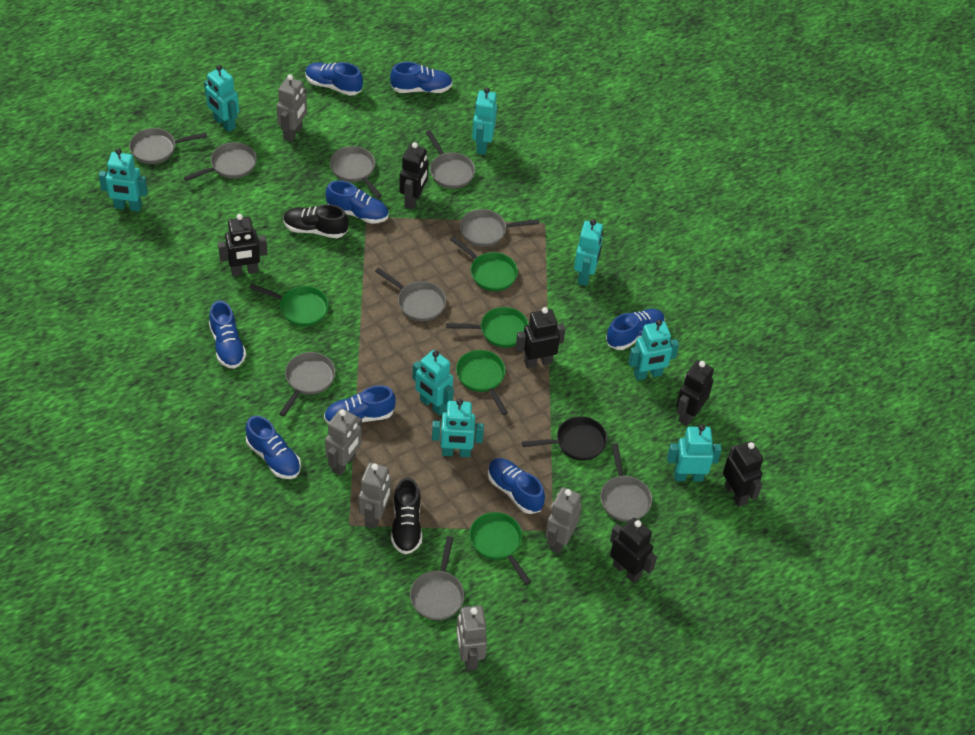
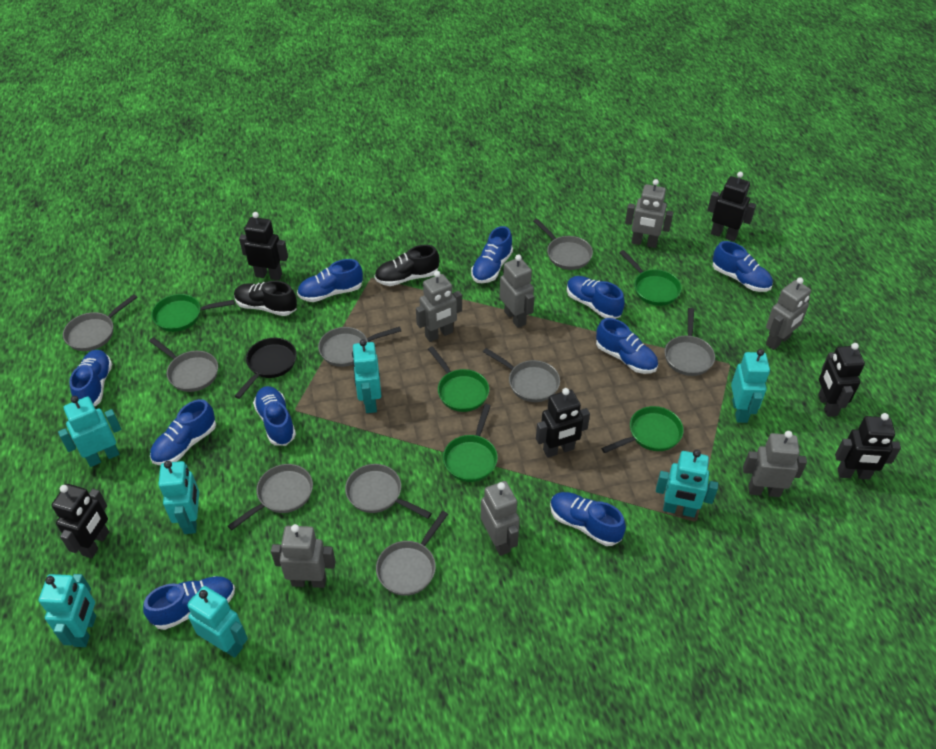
blue shoe: [209,300,246,369] [245,416,301,479] [305,62,363,96] [324,385,396,423] [325,180,389,224] [390,62,453,93] [488,458,545,514] [606,309,665,350] = 8 -> [69,350,112,406] [143,576,235,630] [150,399,216,465] [253,386,296,446] [297,259,363,302] [471,226,513,283] [550,492,626,546] [567,276,624,319] [596,318,658,374] [713,241,773,292] = 10
grey robot: [276,74,307,142] [325,408,362,475] [359,462,391,529] [456,606,487,671] [545,487,582,554] = 5 -> [271,524,336,588] [416,271,462,342] [481,481,520,556] [500,254,534,328] [625,179,673,248] [743,431,807,497] [766,277,811,350] = 7
turquoise robot: [99,148,148,212] [204,65,239,132] [412,350,454,415] [432,399,484,457] [472,87,497,154] [574,219,603,286] [628,320,679,380] [667,424,722,482] = 8 -> [39,574,96,647] [58,396,121,467] [158,461,199,534] [188,586,248,658] [352,339,381,413] [656,450,718,517] [731,349,770,423] = 7

